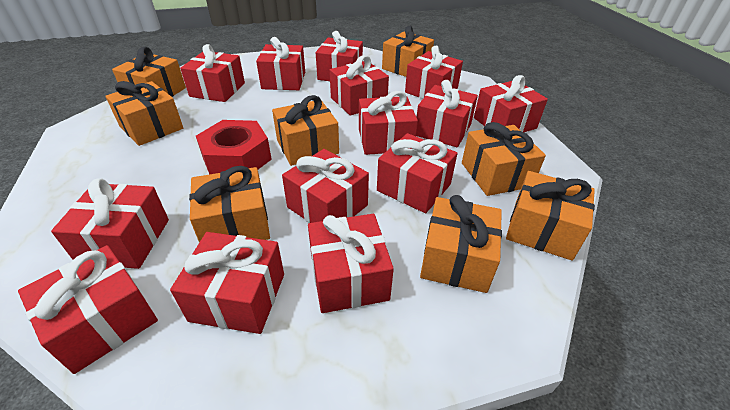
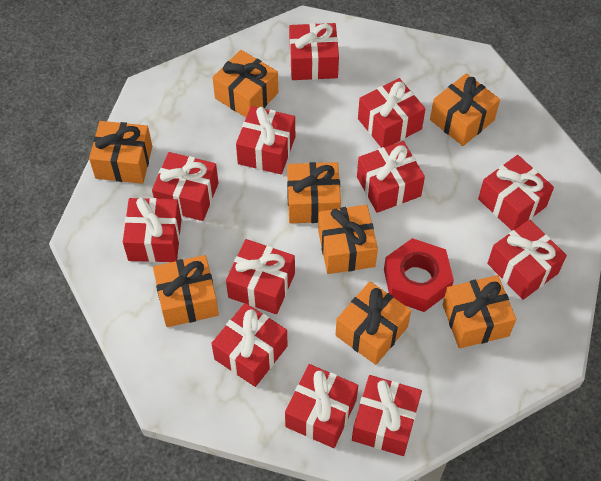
red gift: [18,245,158,374] [51,178,169,269] [170,232,284,334] [180,44,245,102] [256,37,305,90] [282,149,369,223] [308,214,394,313] [316,31,363,81] [330,55,389,116] [359,91,418,155] [377,133,458,213] [405,45,463,99] [416,80,478,147] [474,75,548,132] = 14 -> [123,198,181,262] [152,152,218,221] [211,303,288,387] [226,239,295,314] [236,106,295,174] [285,364,358,448] [289,23,339,80] [352,375,422,456] [357,141,425,213] [358,78,425,148] [478,155,554,230] [487,219,567,300] = 12

